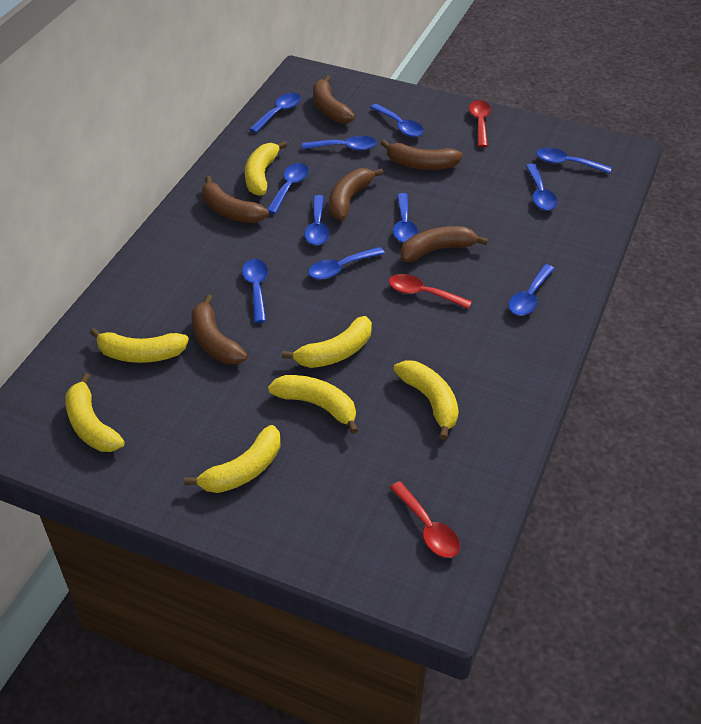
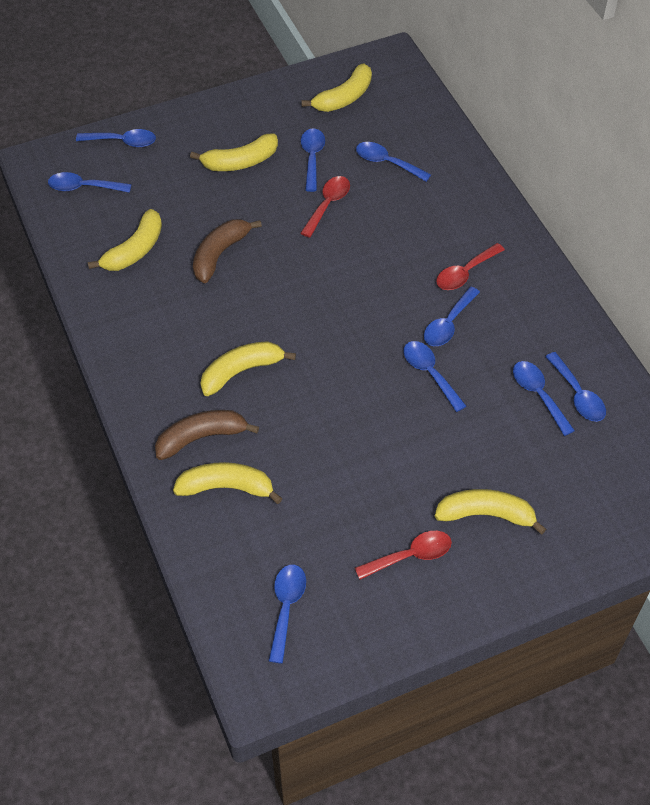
blue spoon: [242,259,268,323] [250,93,301,133] [268,163,309,214] [302,135,377,150] [305,195,330,245] [308,247,385,280] [370,104,424,137] [393,193,418,243] [509,264,555,316] [526,164,557,210] [537,148,612,174] = 11 -> [48,172,131,193] [76,129,156,147] [269,565,306,664] [301,128,325,192] [356,142,431,182] [403,341,466,412] [424,287,480,346] [513,361,575,436] [545,352,606,422] = 9
brown banana: [192,294,248,364] [202,176,269,223] [313,75,355,123] [329,168,384,220] [380,140,463,170] [400,226,488,262] = 6 -> [155,410,259,460] [193,219,262,283] = 2
yellow banana: [65,373,125,452] [90,328,189,363] [184,425,281,493] [245,141,287,196] [268,375,358,434] [282,316,372,368] [393,360,459,440] = 7 -> [88,209,162,271] [173,462,283,504] [190,134,278,171] [200,341,296,396] [301,63,372,112] [435,489,546,535] = 6

